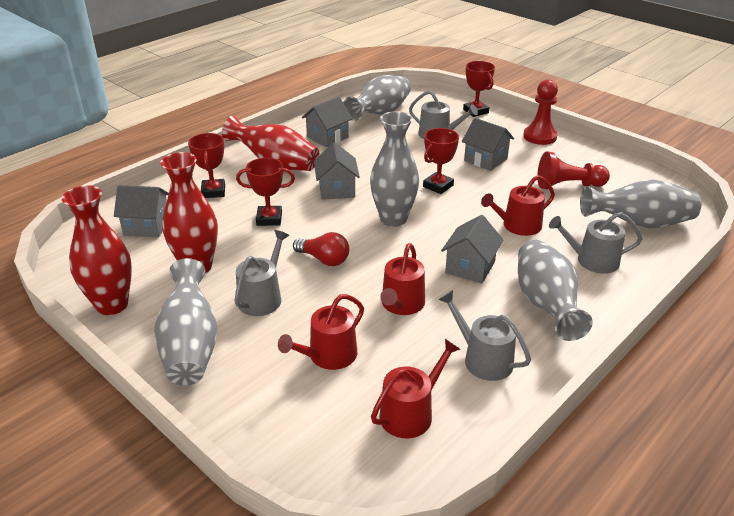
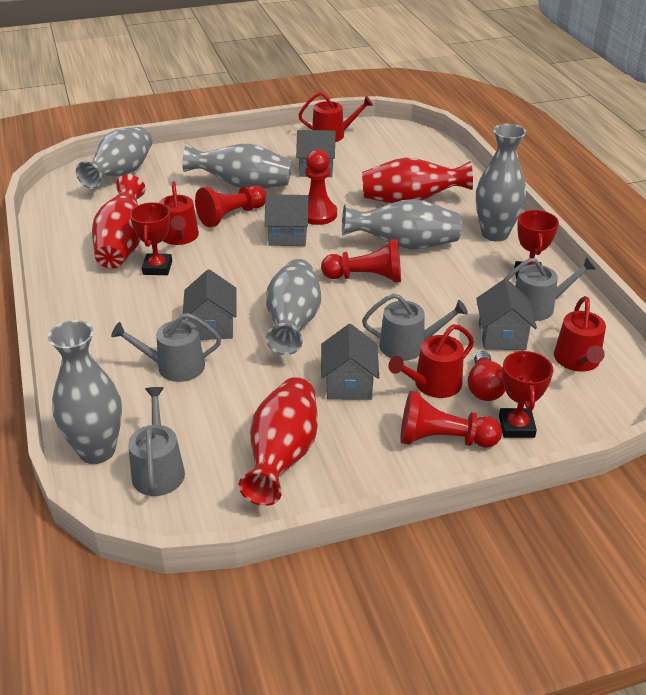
grey vase: [154,258,217,386] [343,75,411,121] [370,111,419,227] [518,240,593,341] [580,179,701,228] = 5 -> [48,320,122,464] [76,127,152,189] [182,144,292,189] [266,259,321,355] [342,199,462,249] [476,124,526,242] = 6
red pawn: [523,79,558,145] [537,151,610,189] = 2 -> [195,185,267,227] [305,149,337,225] [321,239,401,283] [400,391,502,448] = 4
red trophy: [188,133,225,198] [236,158,295,226] [423,128,459,194] [463,61,495,117] = 4 -> [130,202,172,275] [499,350,554,438] [514,210,559,280] = 3

